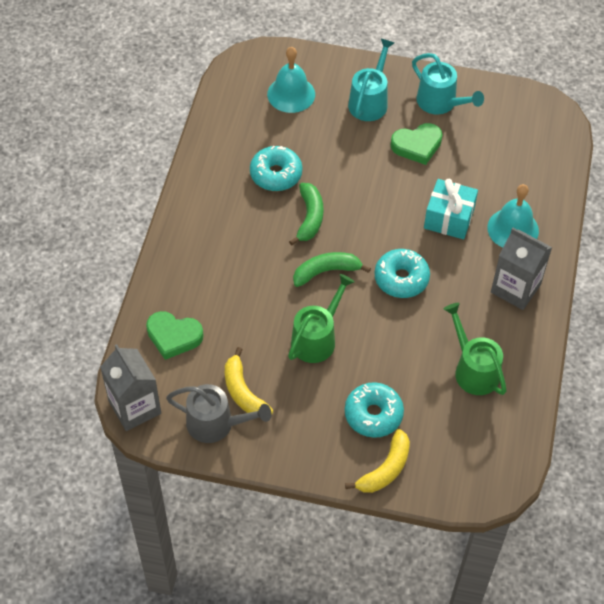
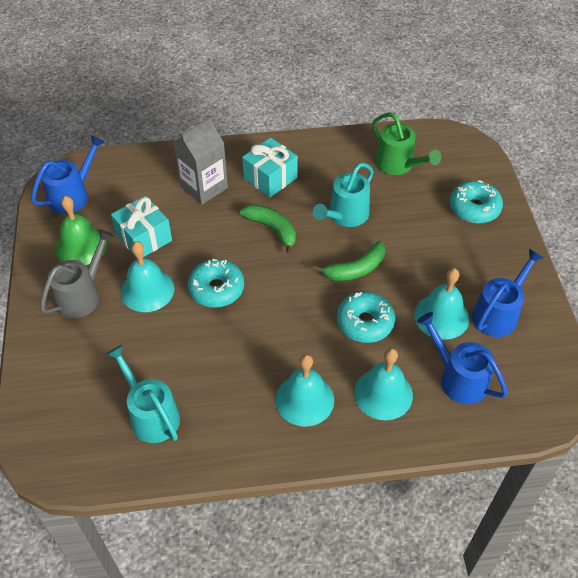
blue watering can: none = 0 -> [31,135,105,214] [417,312,508,404] [472,249,544,337] = 3
green bell: none = 0 -> [56,196,107,265] = 1
green heart: [146,311,204,360] [391,123,442,165] = 2 -> none = 0
green watering can: [288,274,355,363] [444,303,507,395] = 2 -> [372,112,441,175] = 1
grey carton: [100,344,161,431] [491,228,552,310] = 2 -> [173,117,228,205] = 1
turquoise bell: [267,47,315,113] [487,184,539,248] = 2 -> [121,241,175,312] [276,354,334,426] [354,348,413,420] [414,268,469,340] = 4
turquoise gift: [424,179,478,239] = 1 -> [111,196,172,257] [242,137,298,197] = 2
yellow banana: [225,347,273,418] [345,429,410,493] = 2 -> none = 0

